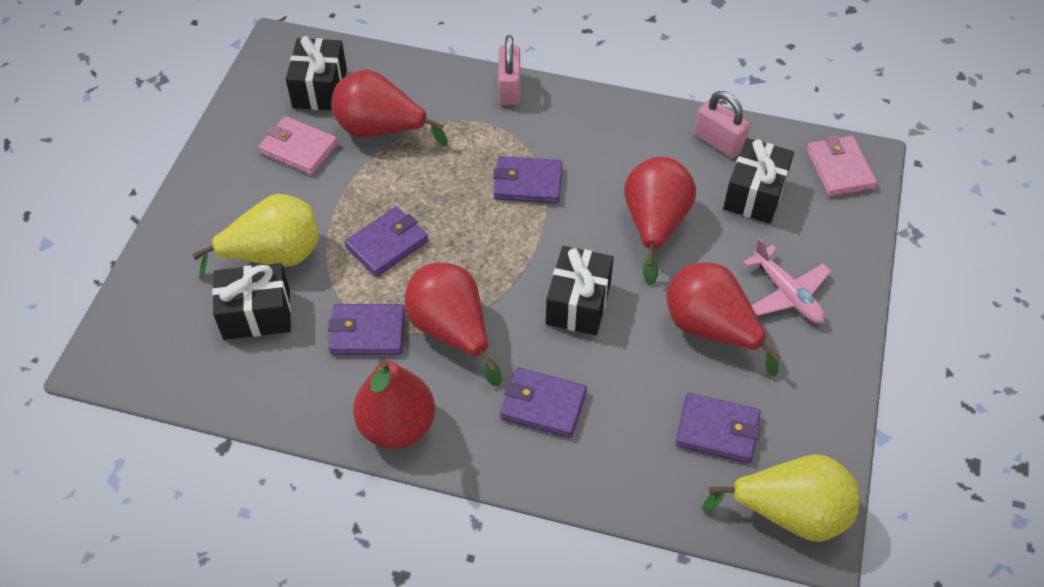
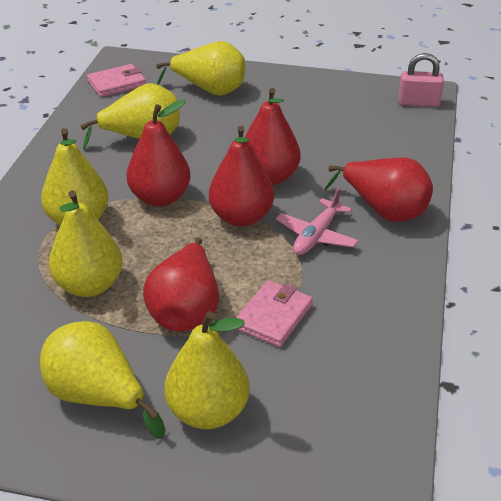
black gift: [212,263,291,340] [286,36,347,110] [546,246,614,335] [723,138,794,223] = 4 -> none = 0
pink padlock: [498,35,520,105] [694,91,750,158] = 2 -> [398,53,444,107] = 1
purple wallet: [328,304,405,355] [344,206,428,277] [493,156,562,204] [500,367,587,438] [676,393,761,463] = 5 -> none = 0
yellow pear: [192,194,319,278] [702,455,859,542] = 2 -> [40,321,165,439] [41,128,109,226] [49,190,123,297] [80,83,180,150] [156,41,245,96] [164,311,250,429] = 6

